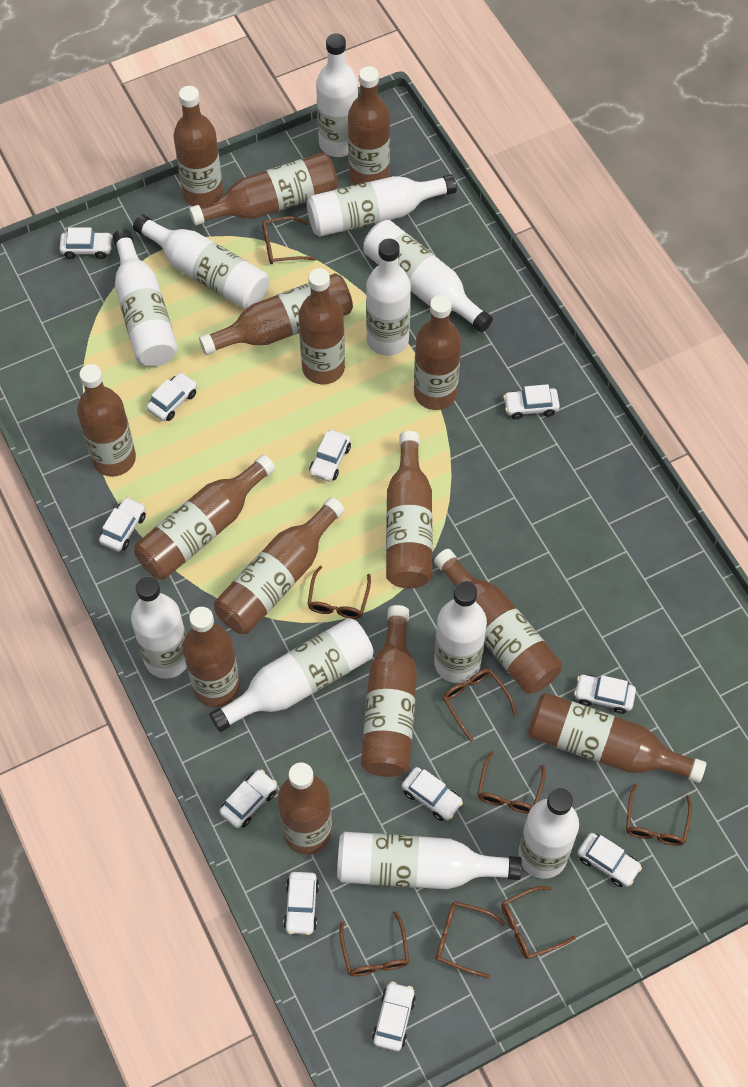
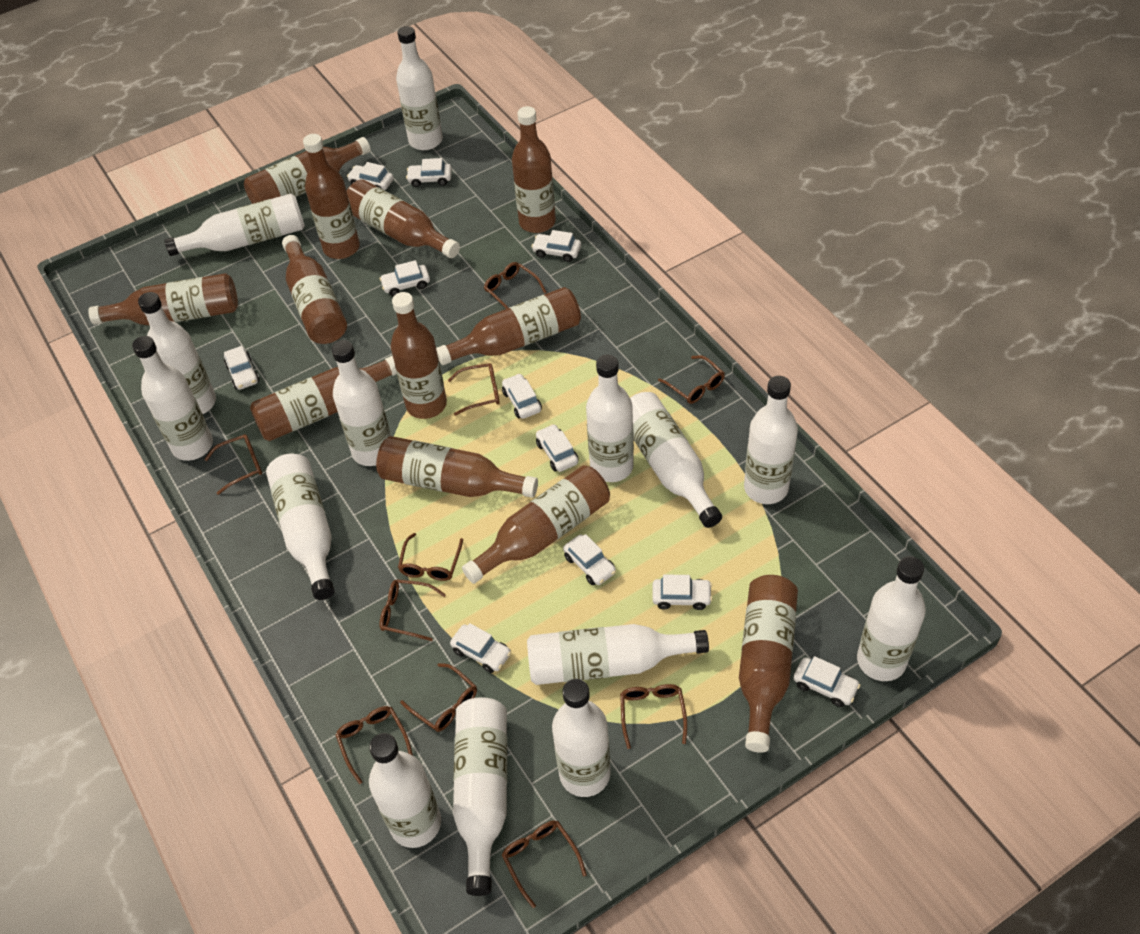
brown bottle: [77,364,136,477] [134,455,275,580] [173,86,223,206] [183,607,240,707] [189,152,338,226] [199,273,353,355] [214,497,345,634] [278,762,332,855] [299,268,345,384] [348,66,390,185] [361,605,417,777] [386,431,433,588] [414,295,461,410] [434,549,562,694] [528,693,706,783] = 15 -> [88,273,238,326] [244,137,371,204] [250,356,397,441] [282,235,347,344] [303,134,360,259] [347,179,460,258] [376,436,538,498] [391,292,447,419] [436,287,581,365] [462,465,610,584] [512,106,556,233] [739,575,798,753] = 12
brown glasses: [262,216,316,264] [307,566,371,619] [340,911,409,976] [436,901,506,978] [443,668,517,742] [478,751,545,813] [501,886,576,959] [626,784,692,846] = 8 -> [204,434,262,495] [335,706,413,784] [380,579,446,641] [398,533,463,581] [400,663,477,732] [448,363,500,416] [484,262,546,309] [502,820,587,908] [620,684,687,749] [658,355,725,404] = 10
white bottle: [113,229,178,366] [131,576,187,679] [133,214,269,310] [210,618,374,732] [307,174,457,237] [316,33,358,157] [337,832,522,889] [363,220,493,332] [366,239,411,356] [434,581,487,683] [518,788,579,879] = 11 -> [132,336,213,461] [138,292,216,414] [164,194,305,256] [266,454,335,600] [332,340,391,466] [369,733,441,848] [396,26,443,150] [453,697,507,896] [527,624,709,685] [552,679,611,797] [586,354,634,482] [630,392,722,528] [744,376,798,504] [857,556,926,681] = 14

